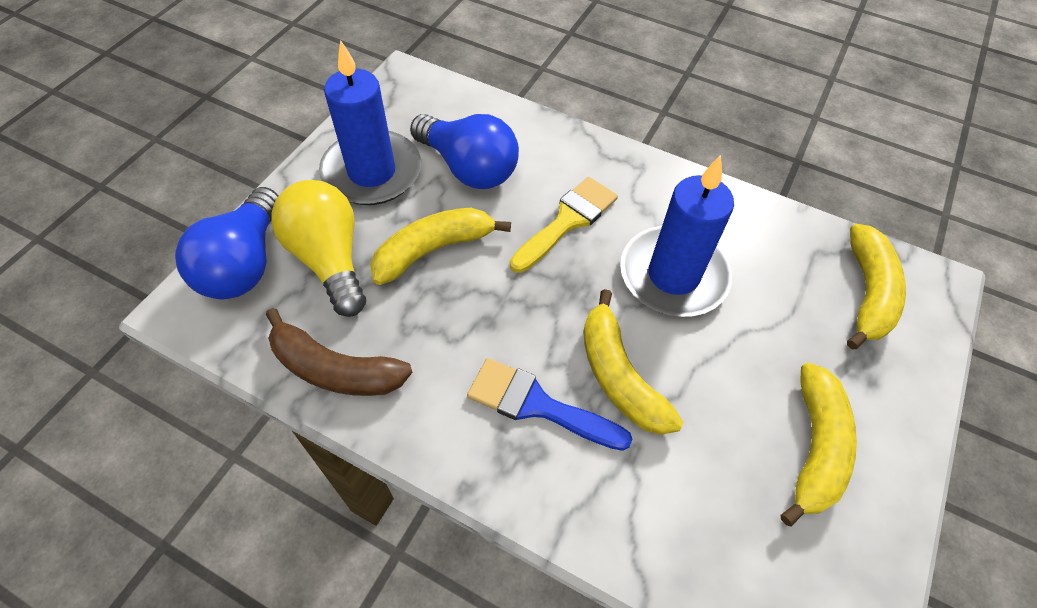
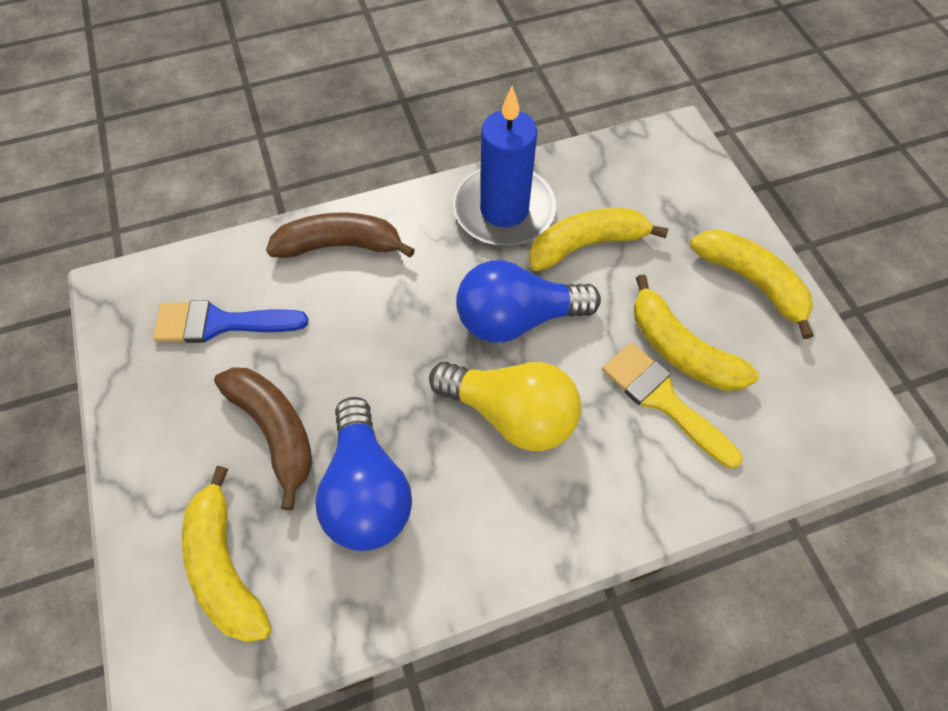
blue candle: [319,40,421,205] [620,155,734,317] = 2 -> [453,86,557,247] = 1
brown banana: [266,308,413,396] = 1 -> [214,367,312,510] [266,213,415,258] = 2

